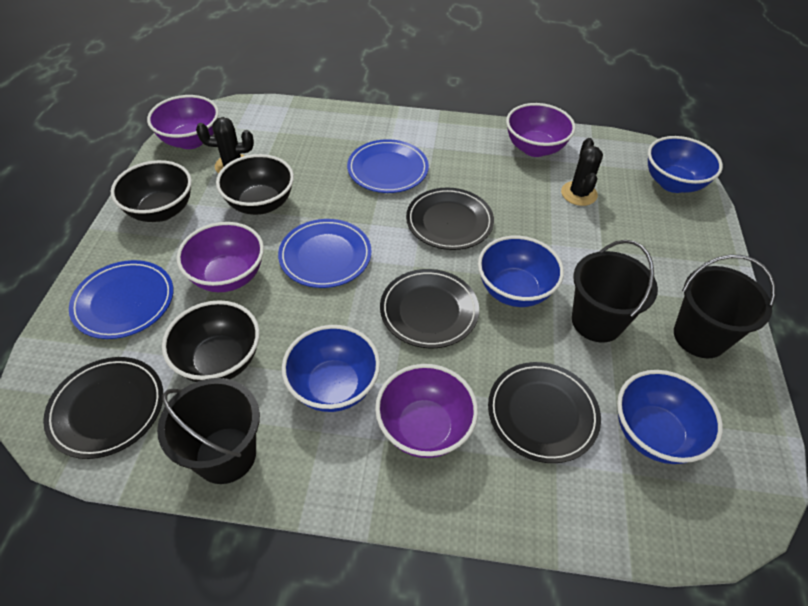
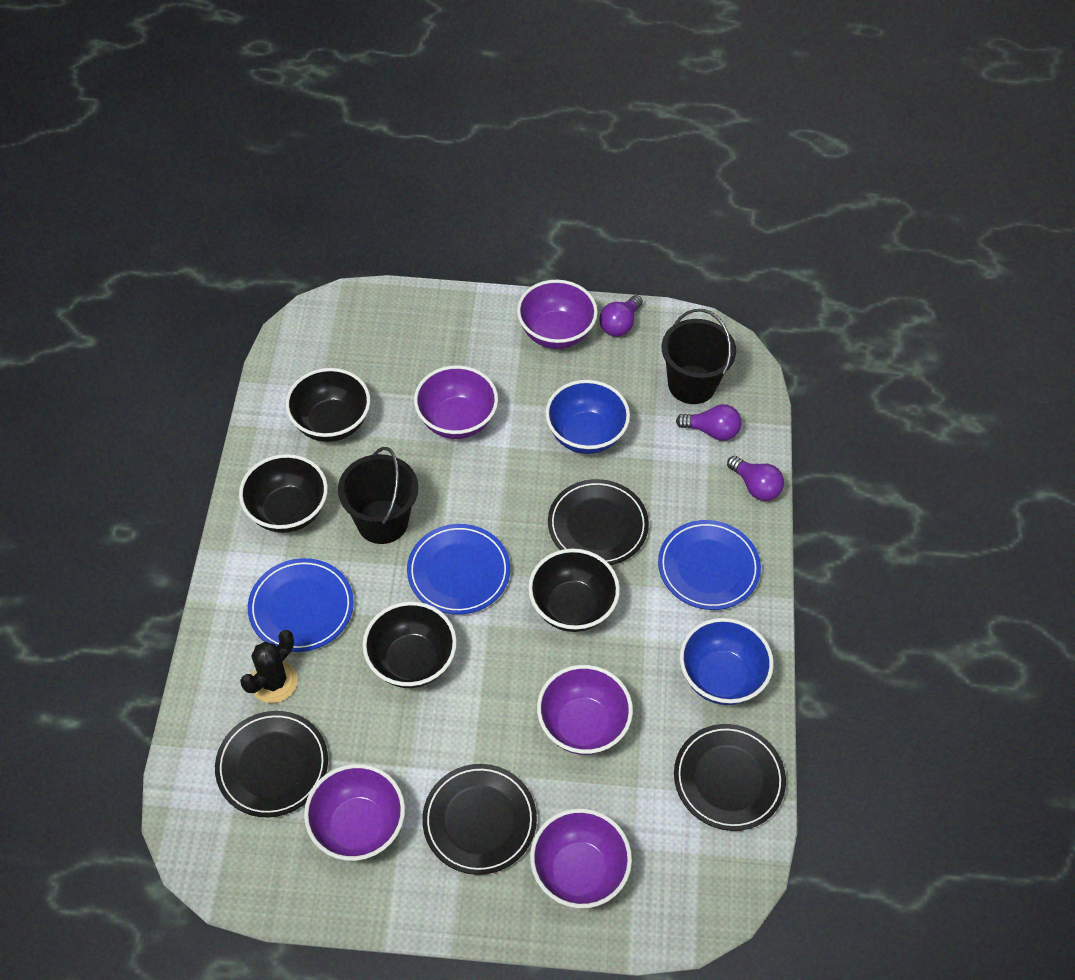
black bowl: [111,160,192,222] [162,300,260,382] [216,154,294,215] = 3 -> [239,454,328,533] [286,368,370,442] [362,601,457,688] [528,548,620,632] = 4
black bucket: [157,378,260,484] [572,240,658,343] [674,254,776,358] = 3 -> [338,447,418,544] [662,309,736,404] = 2
black cactus: [196,117,254,173] [561,138,603,206] = 2 -> [240,630,298,703] = 1
blue bowl: [282,325,380,412] [478,236,564,307] [617,370,723,464] [648,136,723,193] = 4 -> [545,380,630,454] [680,618,774,705] = 2
purple bowl: [147,95,219,149] [177,222,264,292] [375,364,478,458] [506,103,576,157] = 4 -> [304,764,405,861] [414,365,498,439] [517,280,598,349] [530,808,632,908] [537,665,633,755] = 5
purple light bulb: none = 0 -> [599,295,643,337] [676,404,741,441] [727,456,784,501] = 3

